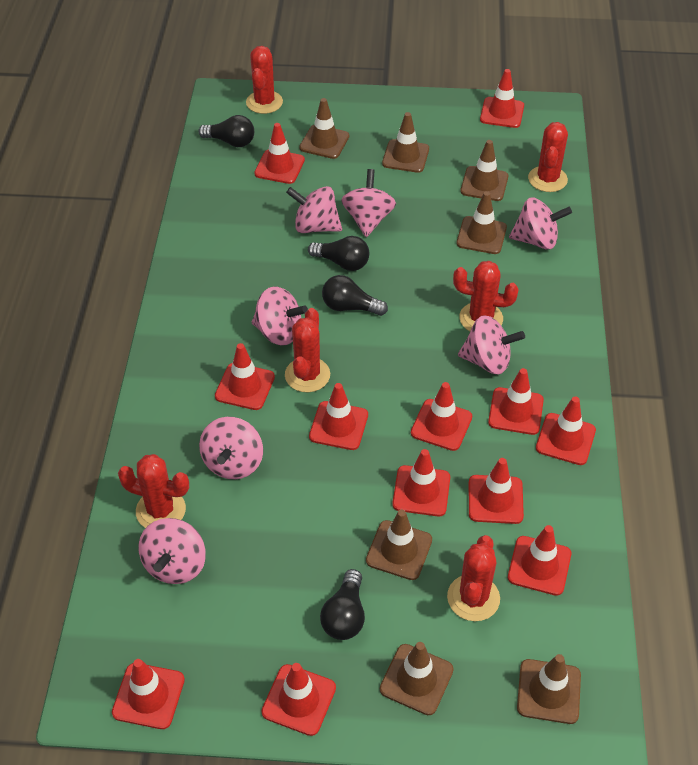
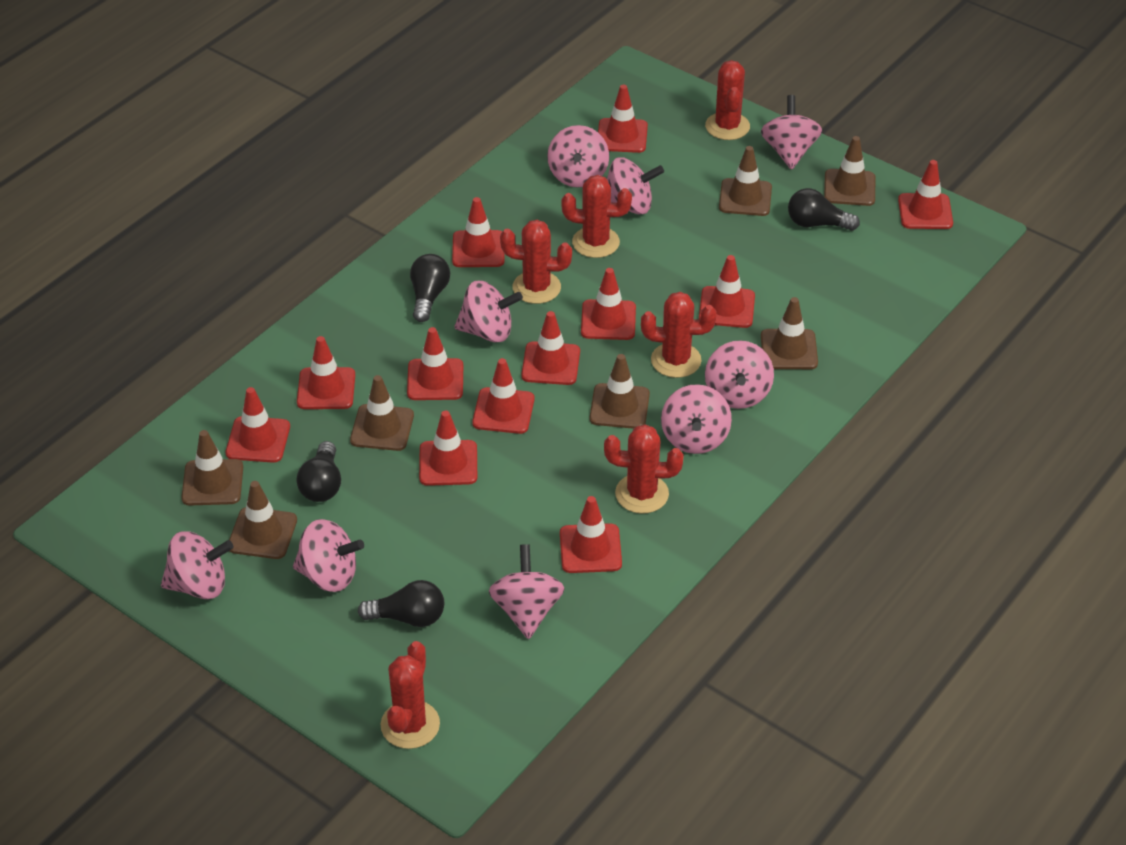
pink spinning top: [138,518,206,584] [199,417,263,479] [252,286,308,345] [286,186,342,233] [341,169,396,237] [458,315,525,374] [509,198,572,250] = 7 -> [161,531,234,599] [293,519,364,592] [454,281,523,343] [489,544,565,639] [547,125,609,188] [607,157,664,214] [661,384,732,454] [705,340,774,409] [761,95,822,170] = 9

